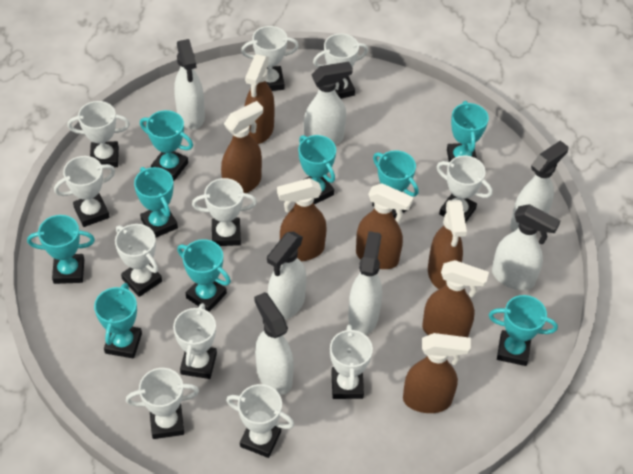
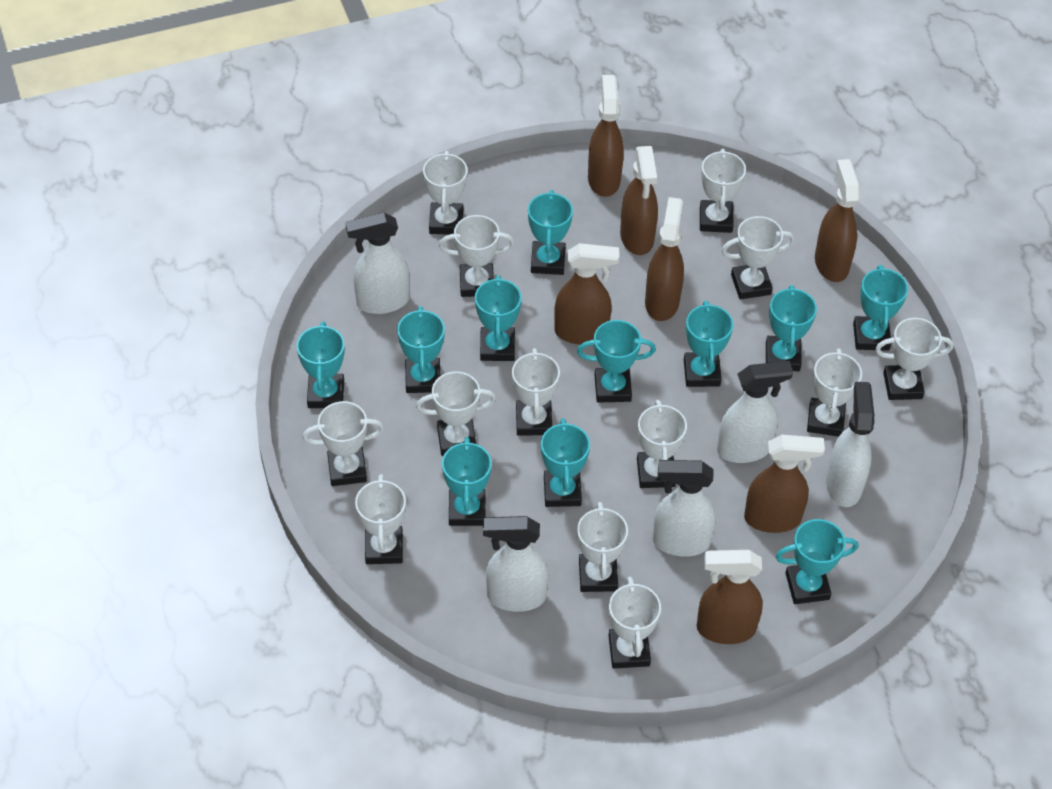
turquoise trophy: [27,215,95,284] [94,283,142,358] [134,167,178,238] [140,110,193,181] [177,239,231,312] [299,135,336,204] [372,150,419,219] [447,101,489,162] [489,295,558,366] = 9 -> [297,322,345,408] [397,306,445,393] [442,437,492,526] [475,275,522,361] [528,190,573,275] [541,418,590,507] [577,320,656,403] [684,301,733,387] [766,285,817,371] [775,519,858,604] [853,265,908,351] = 11
white spray bottle: [174,39,205,130] [254,292,294,395] [267,232,306,320] [304,61,353,145] [348,231,382,335] [492,204,560,291] [510,141,568,232] = 7 -> [345,213,410,314] [483,516,549,612] [653,460,716,557] [717,361,793,463] [826,382,875,507] = 5
white trophy: [54,156,115,227] [67,101,130,167] [115,224,162,297] [126,368,199,439] [173,303,217,379] [192,178,257,246] [226,384,294,458] [241,26,299,91] [313,34,368,99] [330,324,373,399] [437,156,493,223] = 11 -> [303,401,384,486] [355,474,406,564] [416,372,496,456] [423,151,468,235] [439,215,515,297] [512,348,560,436] [577,502,628,592] [609,577,661,669] [637,400,687,488] [700,149,746,233] [721,216,795,299] [807,348,862,437] [875,318,954,400] = 13

